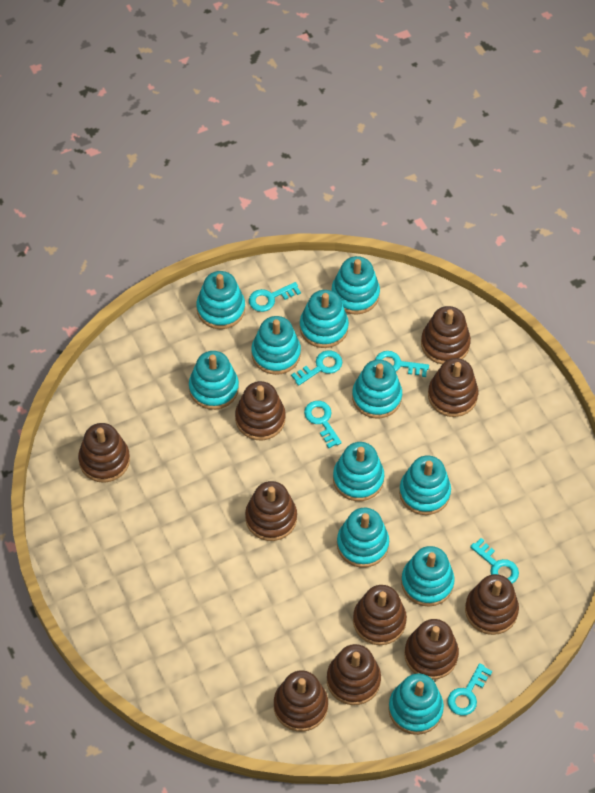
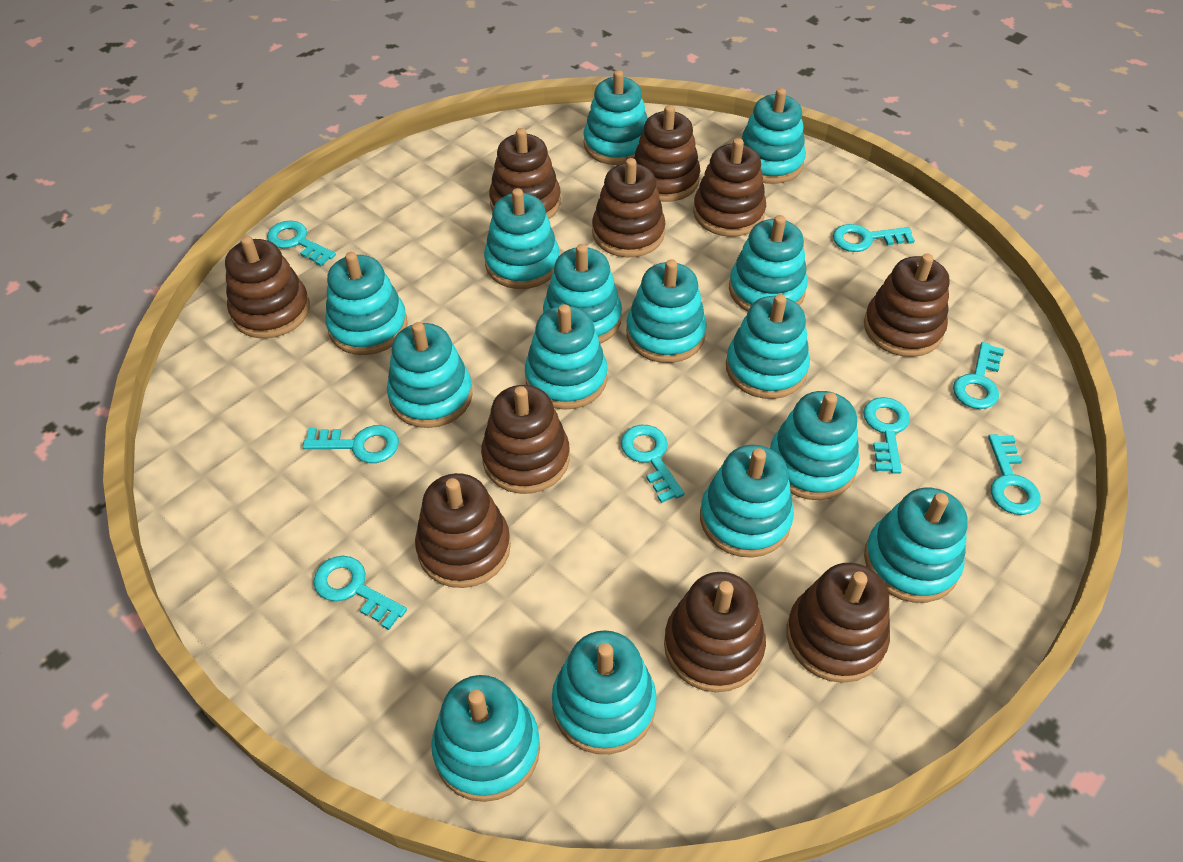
turquoise key: [249,282,301,312] [291,350,342,386] [304,401,342,448] [375,351,429,377] [447,663,492,715] [470,538,519,583] = 6 -> [267,220,336,266] [303,425,399,463] [313,556,407,630] [621,425,684,503] [833,224,915,252] [863,397,910,474] [953,342,1005,409] [988,434,1041,515] = 8
turquoise stacking toy: [189,351,239,410] [196,271,245,329] [251,316,301,375] [300,290,349,348] [332,256,380,315] [333,442,384,501] [337,508,389,568] [352,360,402,418] [388,673,444,735] [399,455,451,515] [401,546,454,606] = 11 -> [325,252,408,355] [387,322,473,428] [431,675,540,802] [484,188,559,289] [525,304,608,410] [543,244,622,344] [552,630,657,754] [583,70,648,165] [626,259,707,363] [700,445,794,558] [726,294,810,399] [729,215,808,312] [741,88,806,184] [770,391,859,500] [864,488,968,603] = 15

